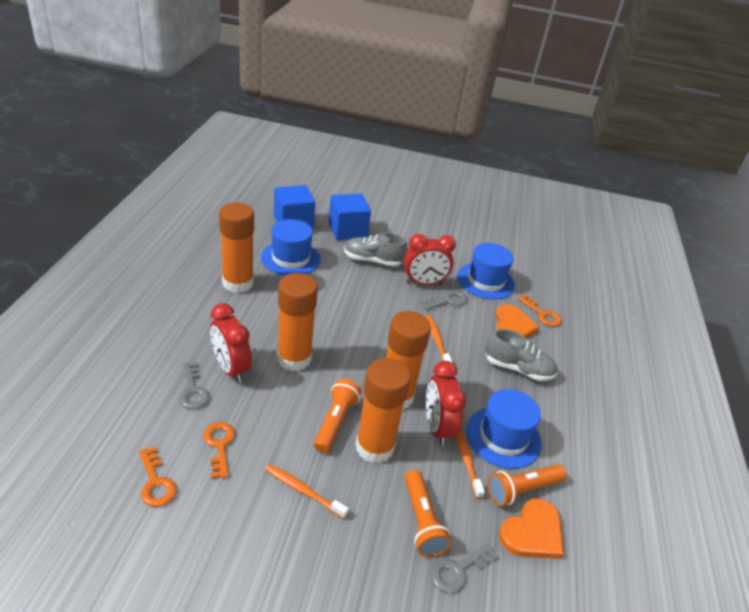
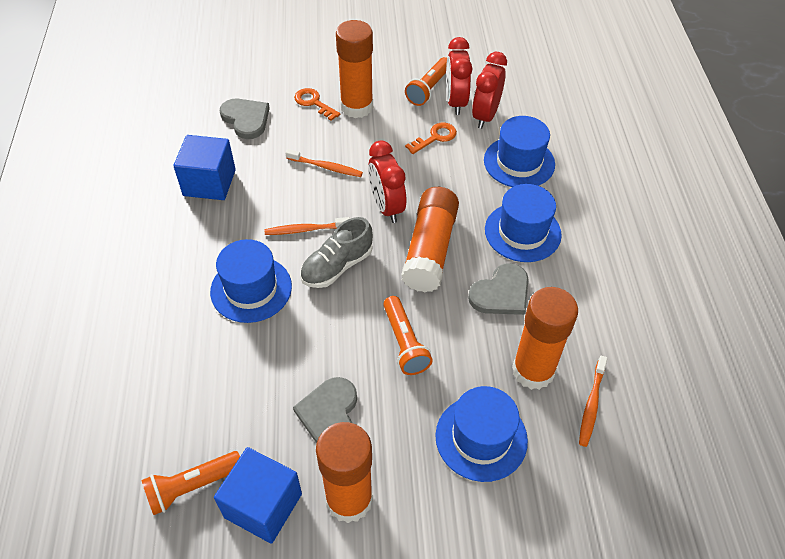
blue hat: [261,219,321,276] [457,243,515,300] [466,389,542,469] = 3 -> [210,239,292,323] [435,386,528,482] [484,116,555,187] [485,184,562,262] = 4
grey heart: none = 0 -> [220,99,270,139] [293,377,357,443] [468,263,529,315] = 3
grey key: [179,362,210,409] [421,290,468,310] [430,543,498,593] = 3 -> none = 0
grey shoe: [344,233,408,267] [485,329,557,381] = 2 -> [300,217,373,288] = 1
orange heart: [495,304,539,338] [499,498,564,559] = 2 -> none = 0
orange key: [139,446,177,507] [203,422,235,479] [518,295,562,327] = 3 -> [294,88,340,121] [405,123,457,154] = 2

